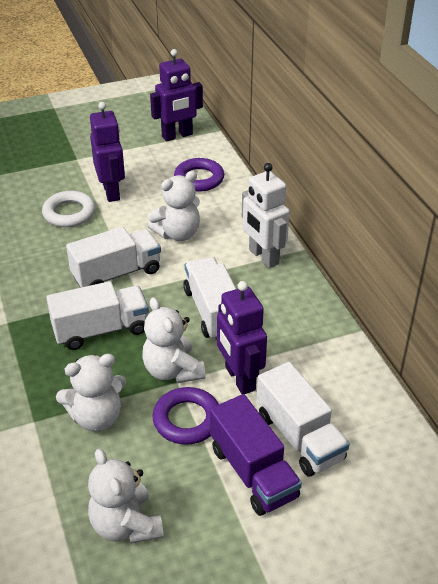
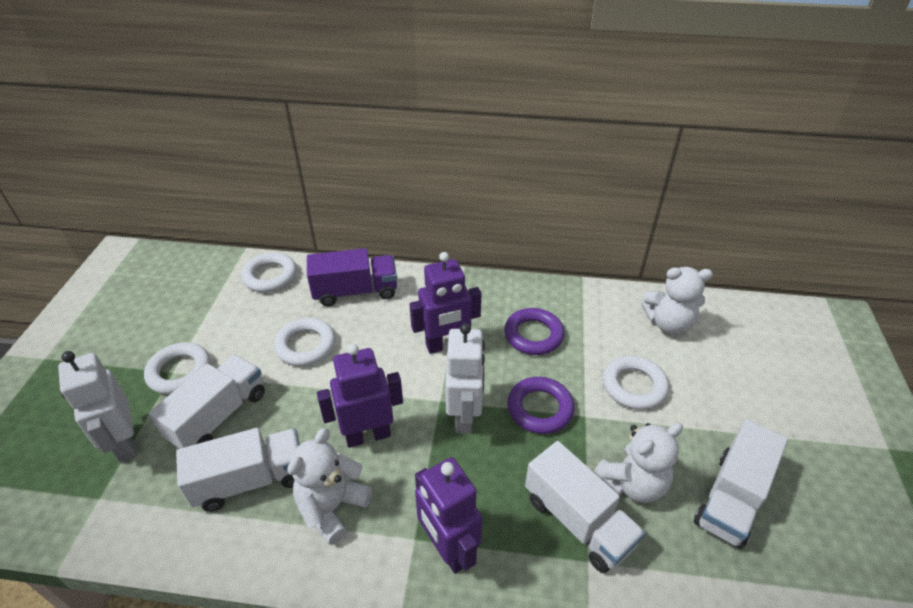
white ring: [42,191,96,227] = 1 -> [144,342,211,395] [241,252,297,292] [274,318,336,366] [603,356,669,410] = 4
white robot: [242,163,290,268] = 1 -> [58,351,137,463] [446,323,485,434] = 2
white teddy bear: [56,354,126,431] [88,449,164,544] [142,297,206,383] [147,171,200,241] = 4 -> [287,428,372,545] [594,423,683,503] [641,267,713,335] = 3

